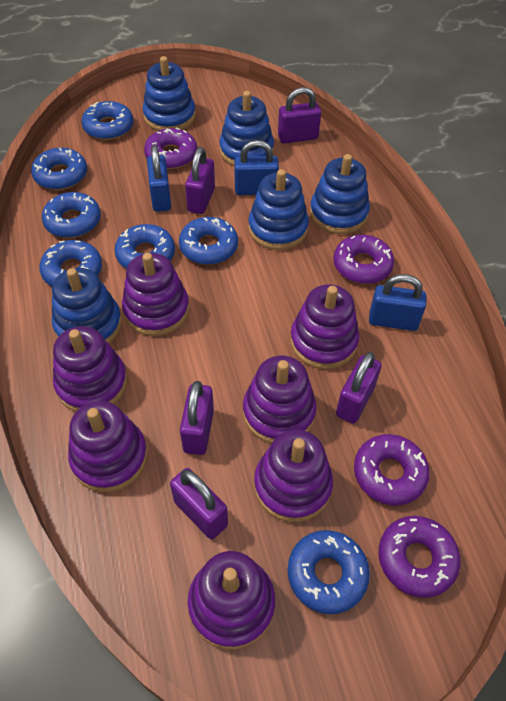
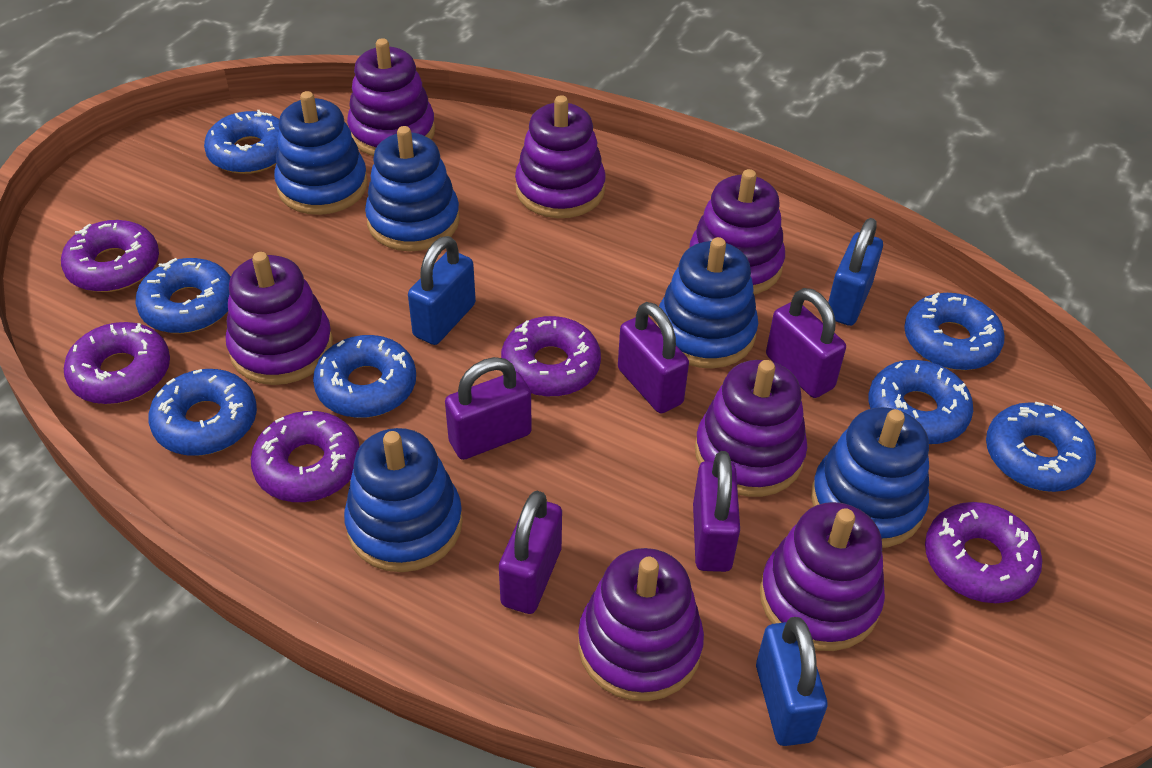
purple donut: [144,128,197,169] [333,235,394,284] [354,434,430,506] [379,516,461,598] = 4 -> [61,220,159,292] [64,322,170,404] [251,411,360,502] [501,316,601,397] [925,502,1042,603] = 5

